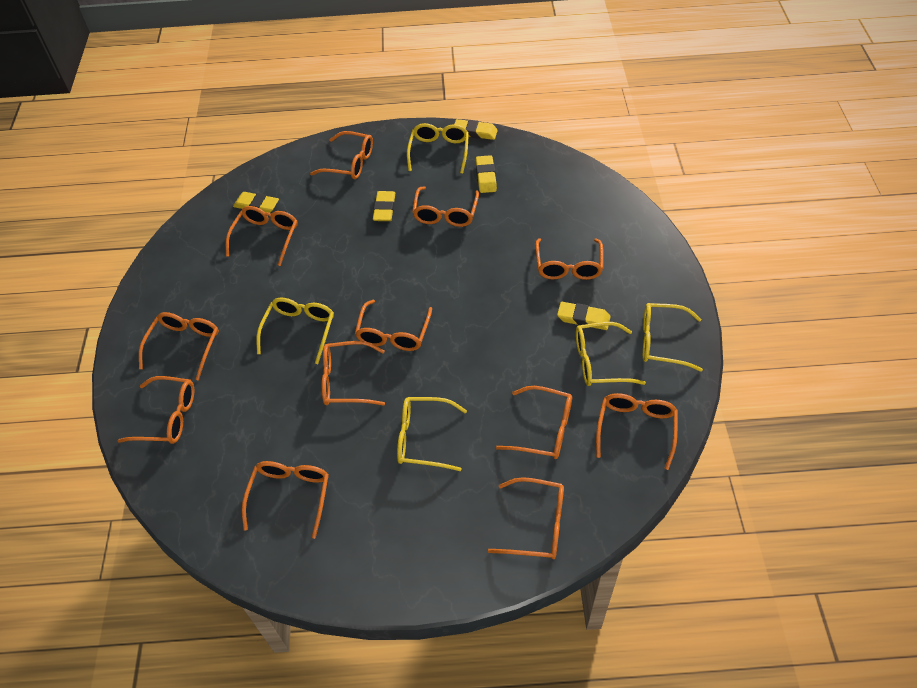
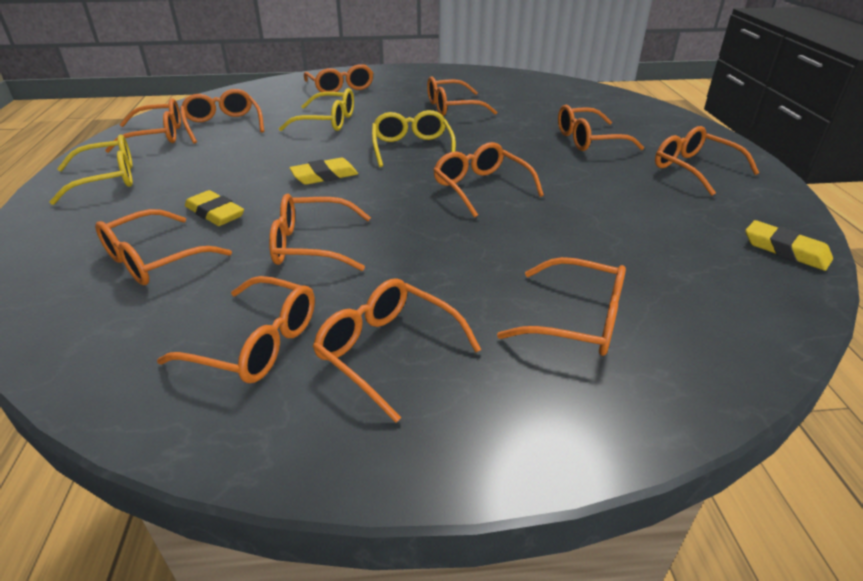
yellow eraser: [233,192,279,213] [373,191,395,221] [455,119,498,140] [476,155,497,193] [557,302,610,330] = 5 -> [185,190,244,226] [290,158,358,185] [745,220,833,271] = 3
yellow glasses: [256,298,334,364] [397,397,467,471] [407,123,469,174] [576,322,646,386] [643,303,703,372] = 5 -> [49,135,133,205] [279,88,354,131] [372,110,456,167] = 3

